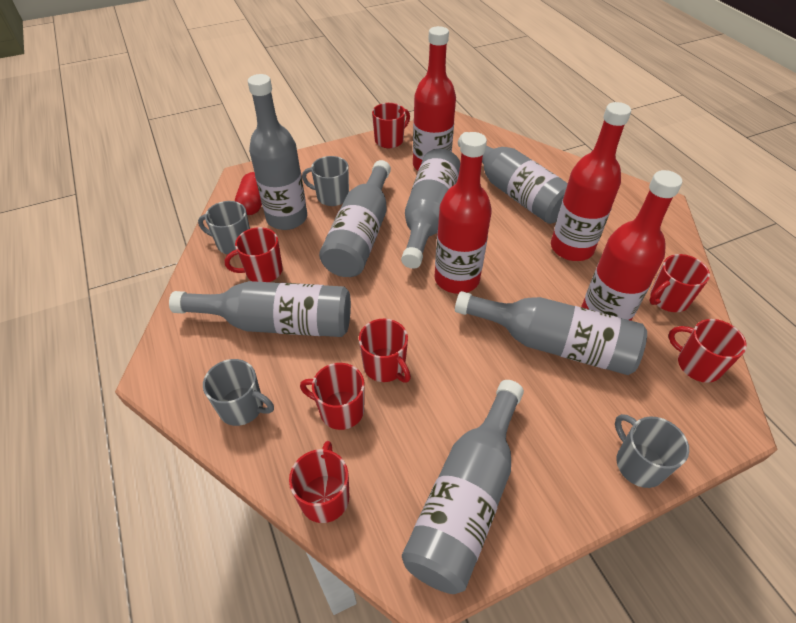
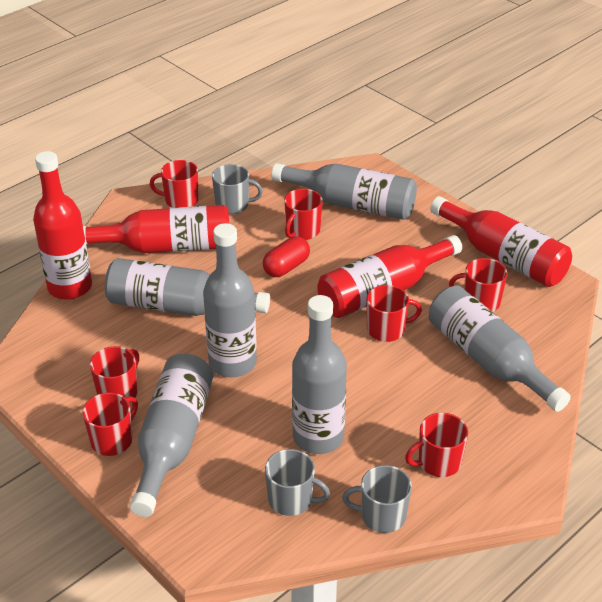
grey bottle: [169,281,351,337] [248,74,307,230] [319,160,391,277] [401,149,460,269] [402,380,524,594] [455,291,647,375] [458,132,568,224] = 7 -> [105,258,270,316] [130,354,213,517] [203,223,257,377] [271,163,417,220] [292,295,347,454] [429,286,571,412] = 6
grey mug: [198,201,250,254] [203,359,274,426] [302,156,349,206] [615,414,689,488] = 4 -> [212,164,263,214] [265,449,330,516] [342,465,412,533] = 3

